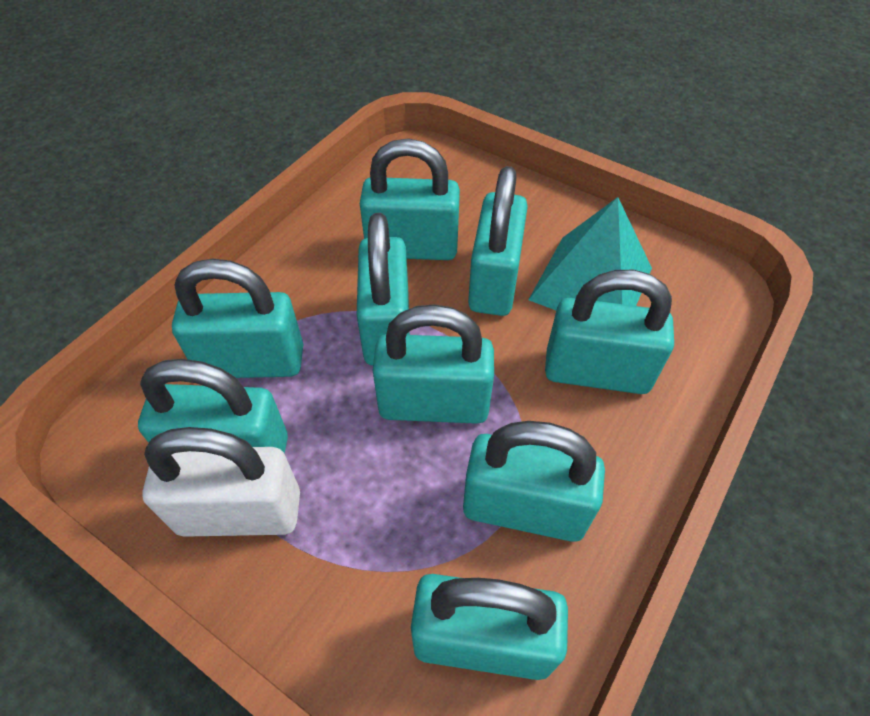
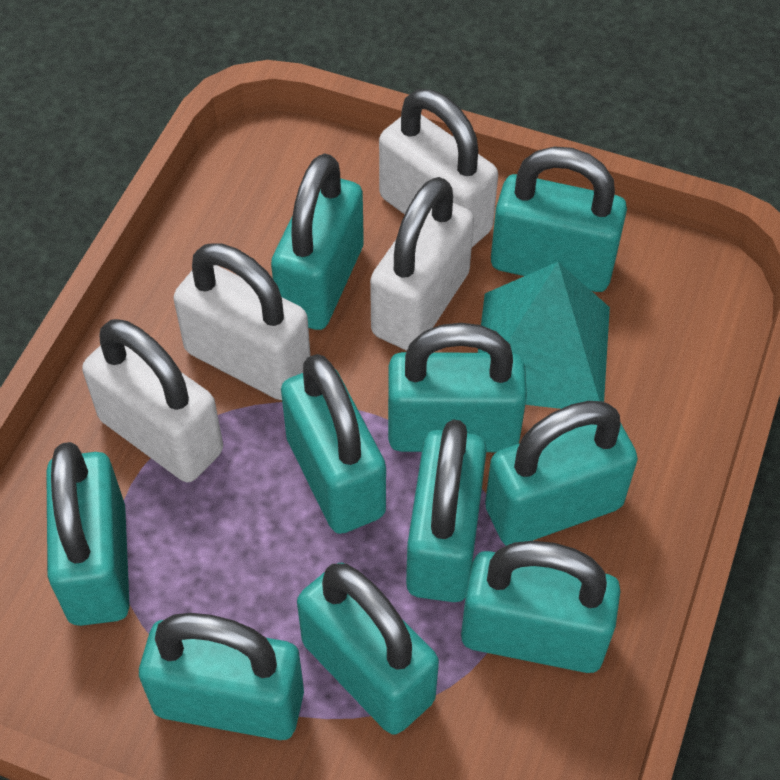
turquoise padlock: [138,359,288,454] [172,258,303,378] [357,213,410,366] [360,138,460,260] [373,304,494,424] [411,574,568,680] [463,421,605,542] [468,166,528,316] [545,270,674,394] = 9 -> [46,442,130,626] [139,613,304,740] [271,153,364,330] [281,354,386,534] [297,563,439,735] [388,323,527,452] [406,420,487,602] [461,541,621,673] [485,401,638,546] [491,146,627,292] = 10
white padlock: [142,427,300,537] = 1 -> [82,319,223,482] [173,243,311,400] [370,177,474,351] [379,89,498,247] = 4

